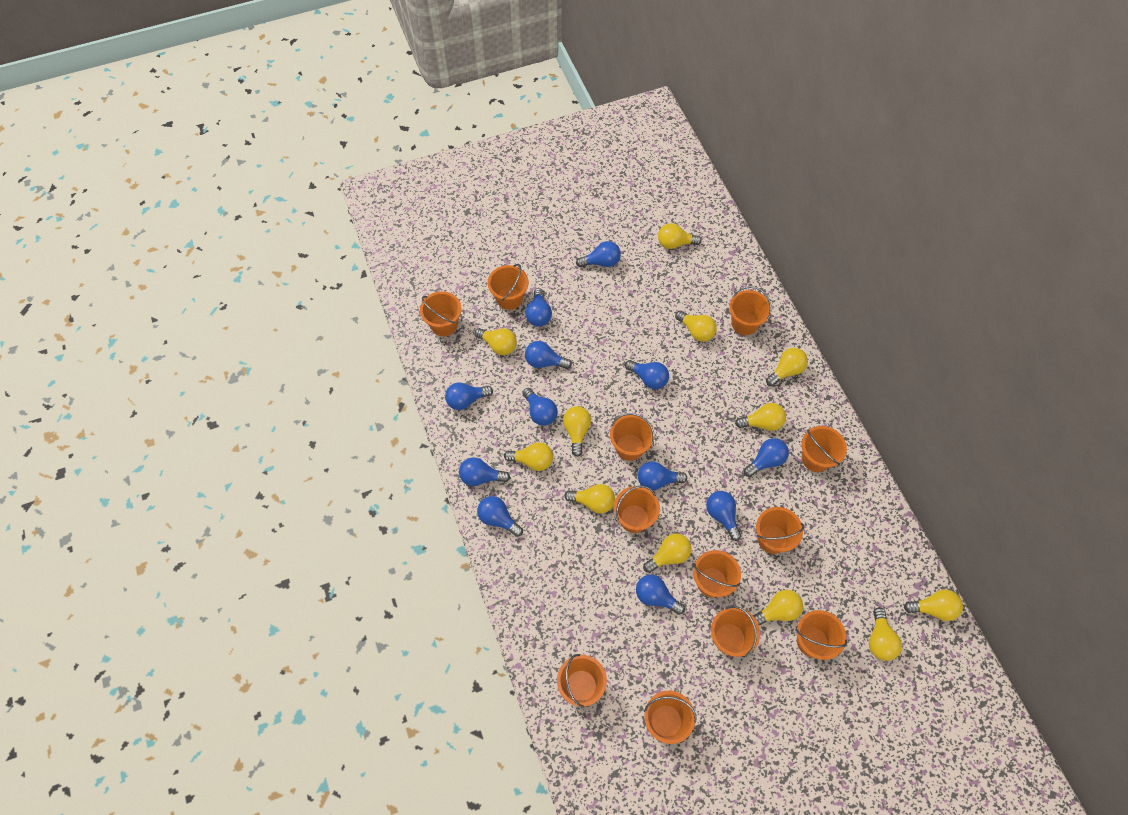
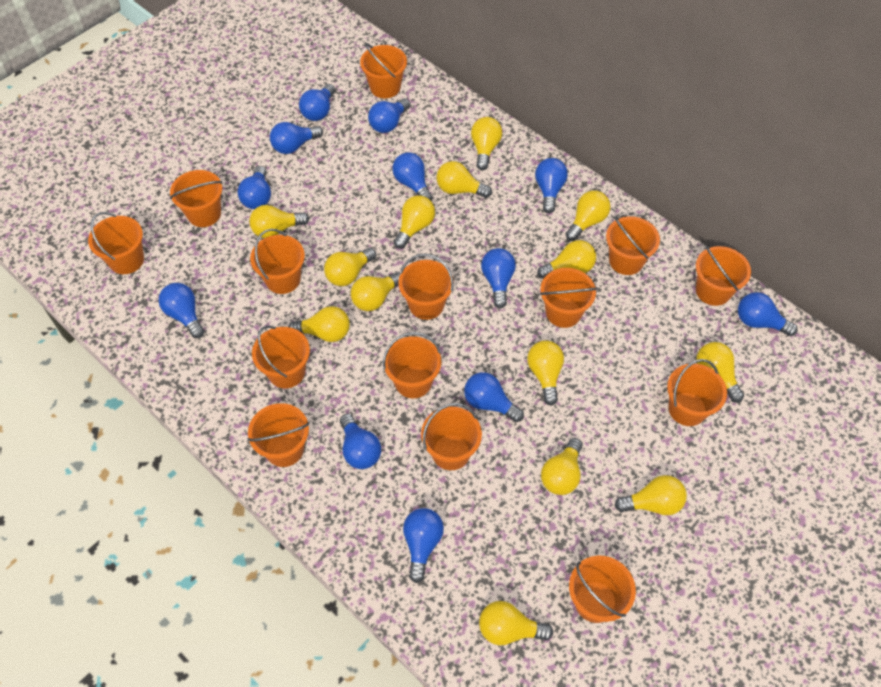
orange bucket: [420,291,461,336] [488,264,529,310] [557,654,607,708] [610,413,655,461] [614,486,660,533] [644,690,697,744] [693,550,741,598] [711,606,760,657] [729,286,772,335] [756,507,804,554] [796,610,847,660] [802,426,847,472] = 12 -> [88,212,144,274] [170,170,223,227] [248,403,310,467] [250,229,305,294] [252,326,310,388] [360,43,407,98] [383,332,441,398] [398,253,454,320] [421,403,482,470] [540,268,597,328] [569,556,636,623] [606,216,660,275] [667,359,727,426] [696,246,751,306] = 14
yellow light bulb: [475,328,517,355] [504,442,553,471] [563,406,591,457] [564,484,615,513] [643,534,692,573] [658,223,702,249] [675,311,717,342] [735,403,786,431] [753,590,803,625] [766,348,808,386] [869,607,902,661] [904,590,963,621] = 12 -> [249,205,309,238] [288,306,350,342] [324,248,376,286] [351,272,400,311] [394,195,435,249] [437,161,492,198] [471,117,502,170] [479,601,553,645] [527,340,564,406] [537,240,596,279] [541,438,582,495] [566,190,610,241] [615,475,687,515] [696,342,744,403] = 14

